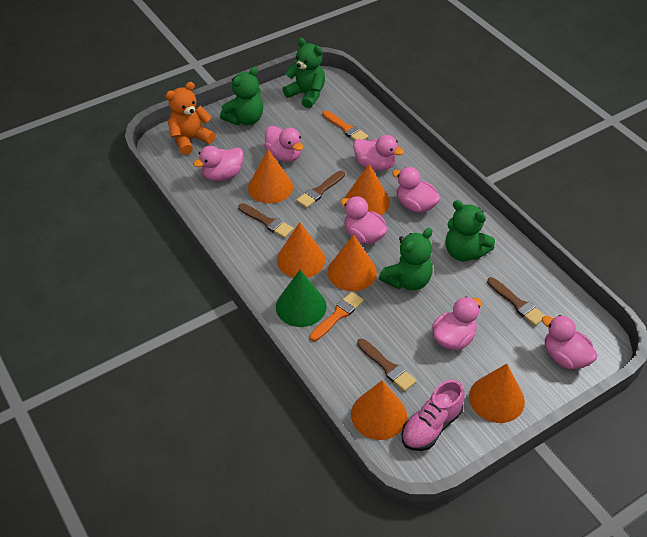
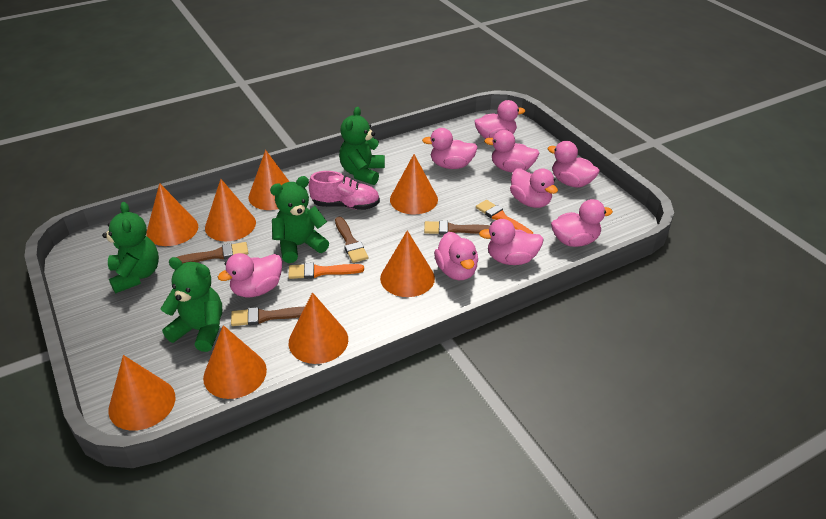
green cone: [276,270,327,327] = 1 -> none = 0
orange cone: [248,149,293,204] [277,222,325,278] [328,234,377,291] [345,164,390,216] [351,380,407,440] [469,364,525,423] = 6 -> [108,355,175,431] [146,183,198,246] [203,325,267,399] [205,179,256,241] [248,150,290,210] [289,292,348,364] [380,230,435,297] [390,154,438,214] = 8
orange teddy bear: [166,82,215,155] = 1 -> none = 0
pink duck: [193,146,244,181] [264,126,303,162] [340,196,387,244] [353,135,404,171] [392,167,440,213] [432,297,482,350] [542,315,598,369] = 7 -> [218,253,282,297] [422,128,478,169] [434,232,478,280] [474,100,525,139] [479,219,544,265] [484,130,540,173] [510,168,558,208] [548,141,600,188] [551,199,613,247] = 9

